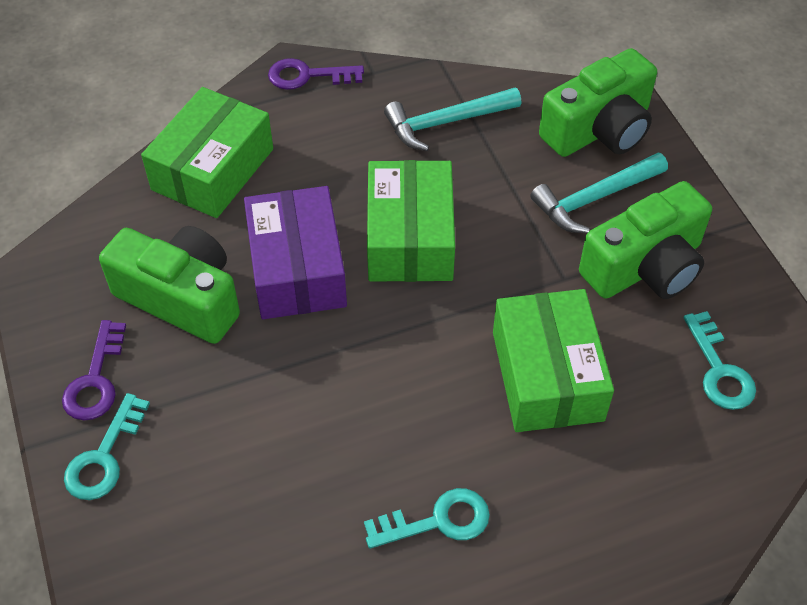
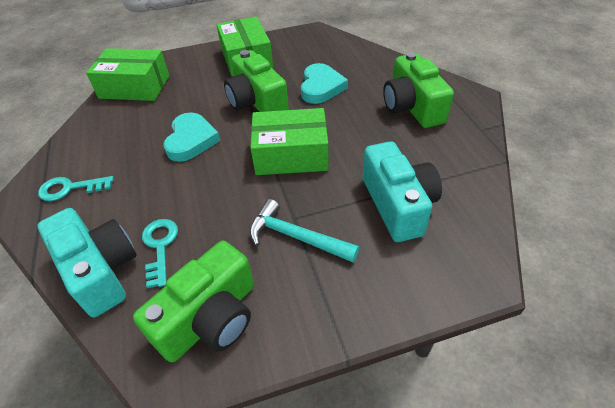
purple box: [244,186,347,319] = 1 -> none = 0
purple key: [62,320,126,420] [268,58,364,90] = 2 -> none = 0
turquoise camera: none = 0 -> [37,208,137,317] [362,141,442,242] = 2
turquoise hammer: [384,88,521,151] [530,153,668,233] = 2 -> [249,199,359,262] = 1
turquoise heart: none = 0 -> [163,112,220,162] [301,63,348,104] = 2
turquoise key: [64,393,150,500] [364,488,490,549] [683,311,756,410] = 3 -> [38,176,114,201] [142,219,178,288] = 2

